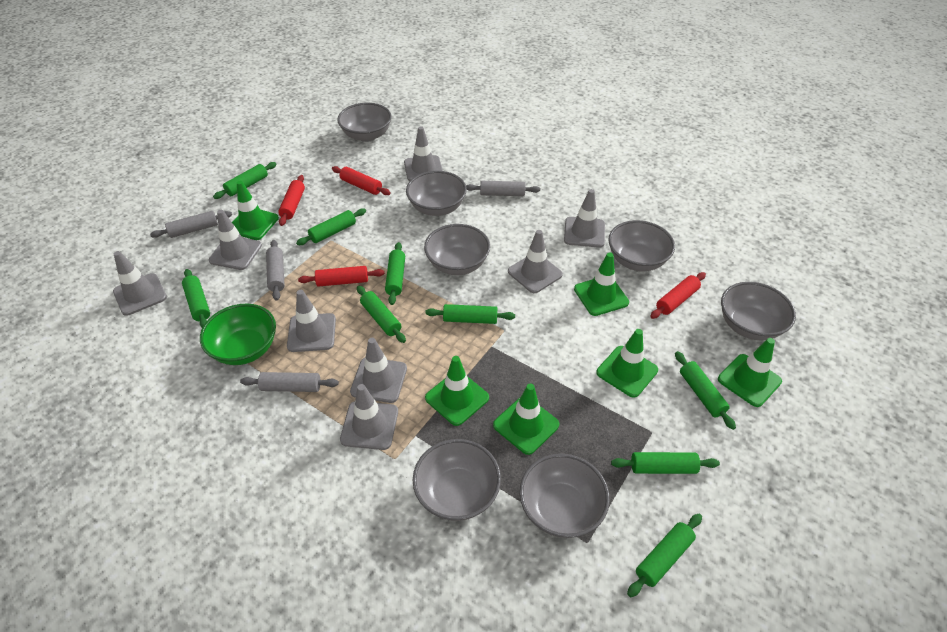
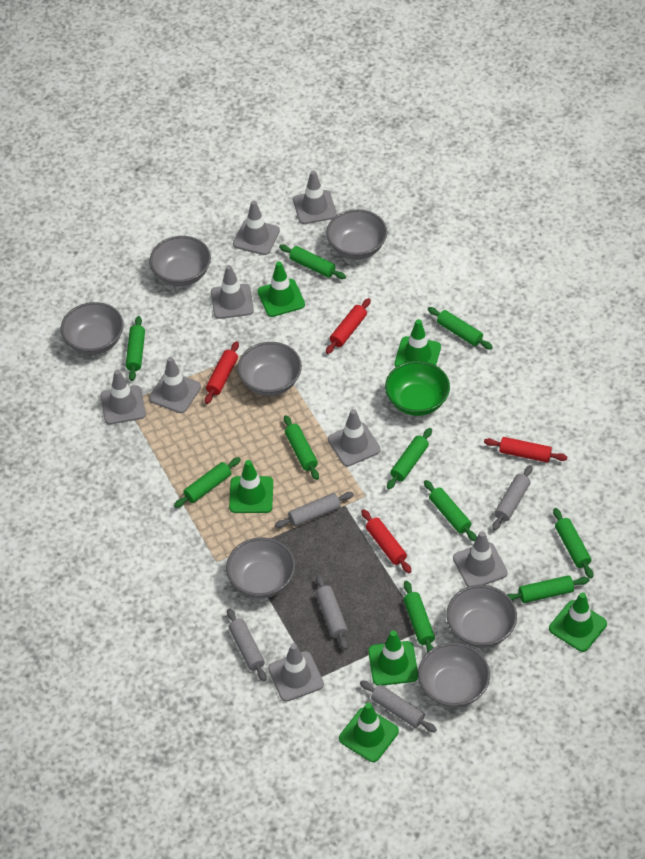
green rolling pin: [182,269,210,328] [213,162,276,199] [296,209,366,245] [357,286,406,343] [385,242,405,305] [425,304,515,324] [611,452,720,474] [627,514,702,597] [675,351,736,430] = 9 -> [126,316,145,381] [174,457,241,508] [279,245,346,279] [284,415,319,480] [387,428,432,489] [403,581,435,652] [424,480,477,541] [428,307,493,350] [507,575,589,603] [553,508,593,578] = 10
grey rolling pin: [150,211,232,238] [240,372,339,392] [266,240,285,301] [466,181,540,196] = 4 -> [227,608,266,681] [275,492,354,528] [316,575,348,650] [360,680,437,733] [492,465,532,530] = 5

